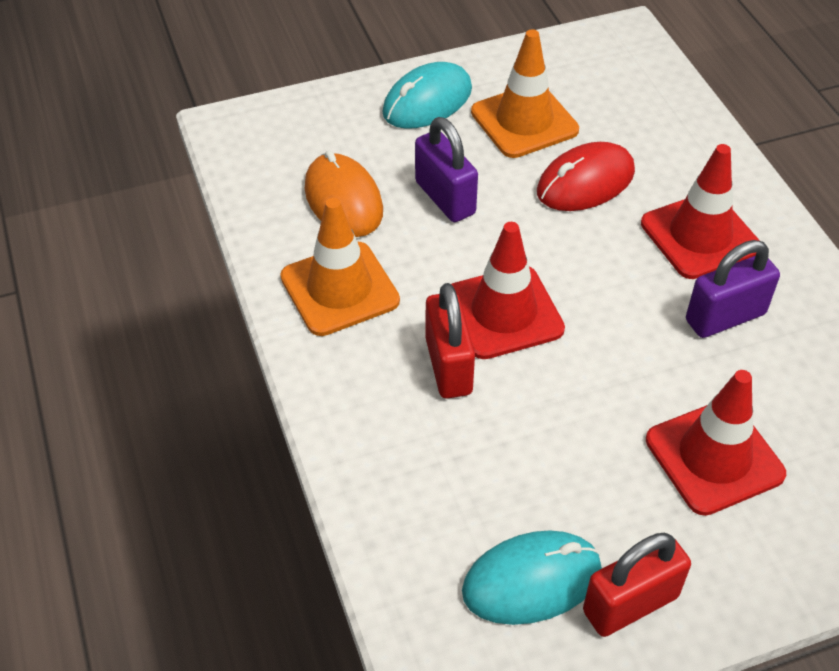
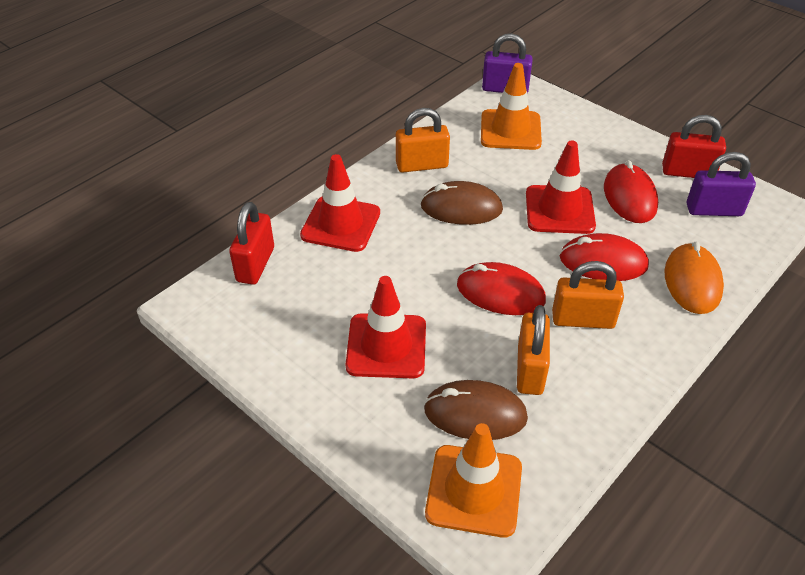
brown mouse: none = 0 -> [420,181,503,225] [424,380,528,440] = 2
orange padlock: none = 0 -> [396,108,450,173] [517,305,550,395] [552,261,624,329] = 3
red mouse: [537,142,635,211] = 1 -> [457,262,546,315] [560,233,649,281] [604,160,658,223] = 3
turquoise mouse: [383,62,472,129] [462,530,602,625] = 2 -> none = 0

